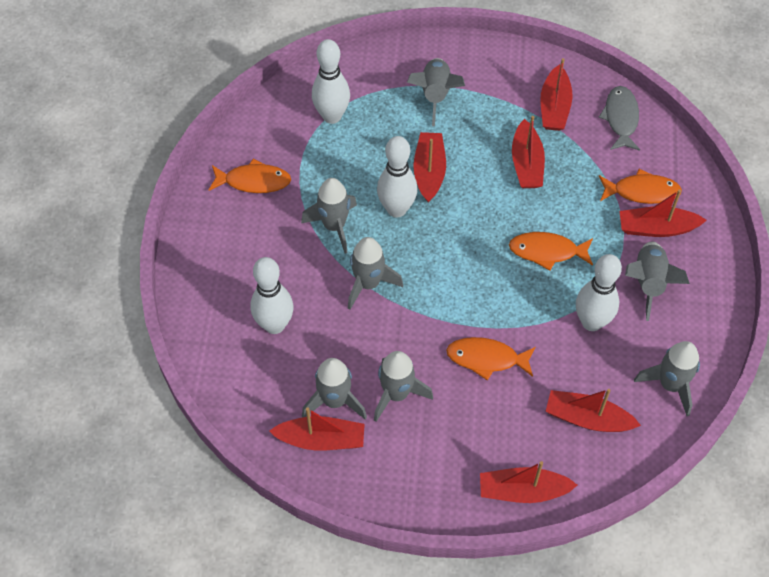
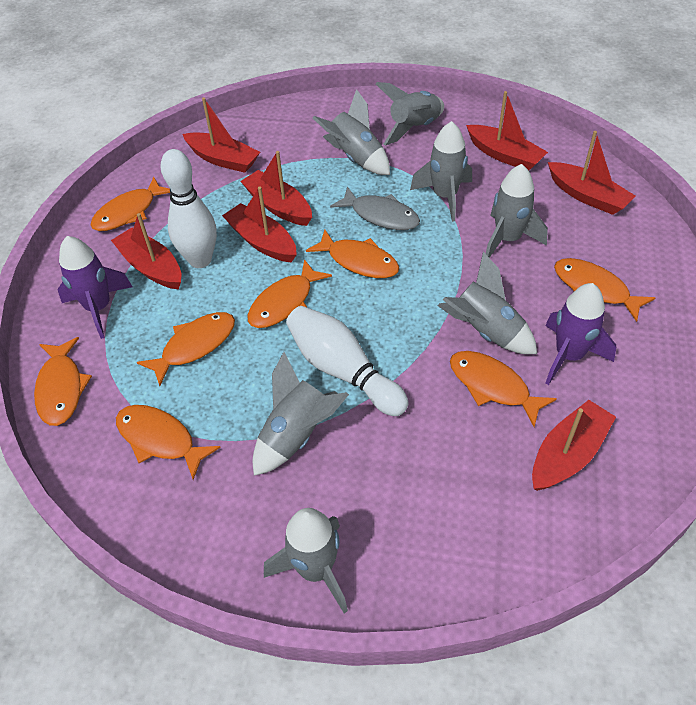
orange fish: [209,159,291,193] [446,337,536,380] [509,232,593,271] [599,169,682,204] = 4 -> [34,337,92,426] [91,177,170,231] [116,405,221,480] [137,312,235,386] [247,259,332,328] [306,230,399,278] [450,351,557,427] [554,258,655,322] = 8
purple rocket: none = 0 -> [57,236,132,339] [545,283,616,385] = 2
white bowling pin: [251,257,293,334] [312,39,350,124] [377,136,418,218] [576,254,622,331] = 4 -> [161,149,217,268] [286,306,408,416] = 2

